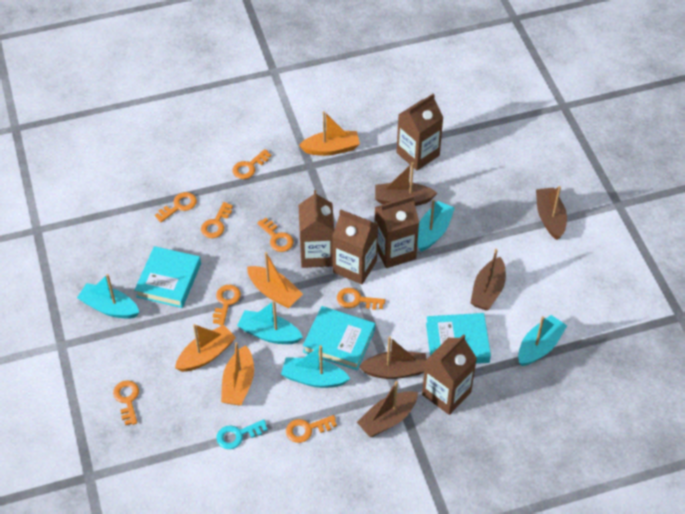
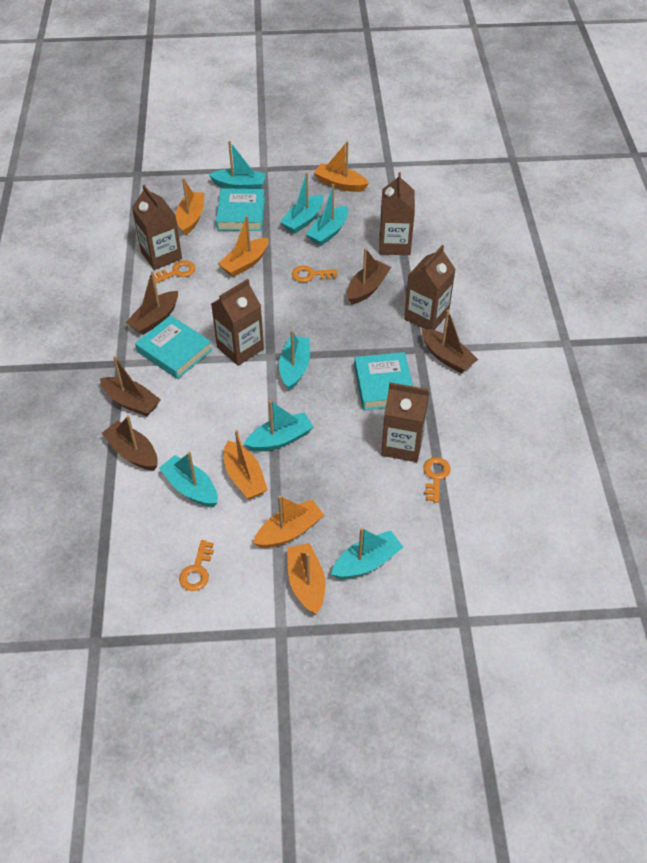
orange boat: [175,324,236,372] [221,342,254,405] [247,252,303,308] [299,111,360,156] = 4 -> [176,178,205,235] [218,215,269,277] [224,430,268,499] [253,495,324,548] [287,543,325,615] [314,141,369,192] = 6
orange key: [113,380,139,425] [155,192,197,222] [201,202,233,238] [213,285,241,325] [232,149,272,179] [257,218,294,252] [286,415,337,443] [337,288,385,310] = 8 -> [151,260,195,283] [179,540,214,591] [292,265,337,282] [423,457,451,503] = 4
turquoise boat: [77,274,139,319] [237,301,303,344] [281,345,350,388] [417,199,455,252] [518,315,567,366] = 5 -> [159,452,218,507] [209,141,266,189] [244,400,313,452] [279,330,310,391] [280,172,323,234] [306,184,348,246] [331,528,403,579] = 7
turquoise key: [216,419,268,449] = 1 -> none = 0

